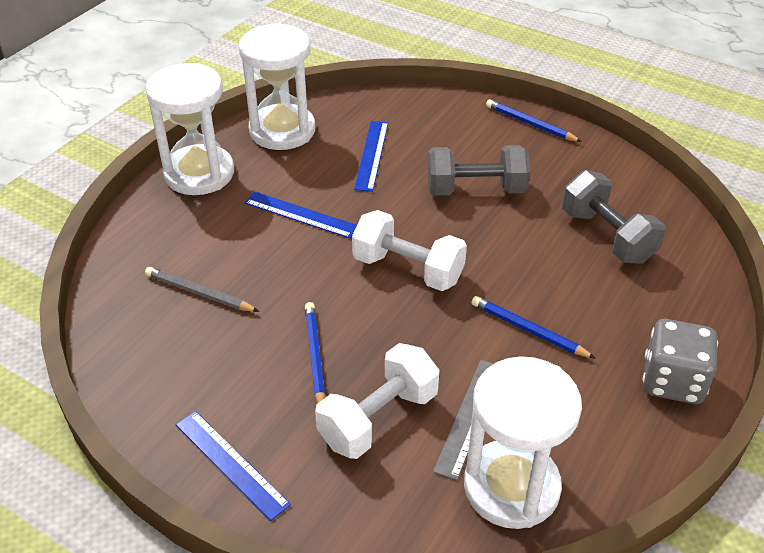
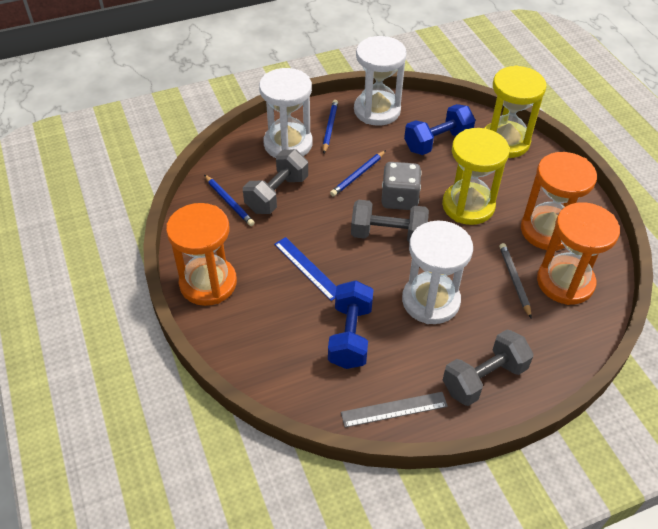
blue dumbbell: none = 0 -> [328,280,373,369] [404,104,475,155] = 2
blue ruler: [176,411,291,521] [244,191,357,238] [354,121,388,192] = 3 -> [274,237,337,301] = 1
grey dumbbell: [427,145,530,196] [562,170,665,264] = 2 -> [243,149,308,214] [351,200,429,242] [443,330,534,406] = 3
orange hourglass: none = 0 -> [166,203,237,306] [521,152,597,251] [537,202,620,305] = 3
white dumbbell: [315,343,440,459] [352,210,467,291] = 2 -> none = 0
yellow hourglass: none = 0 -> [442,128,510,225] [485,65,546,158] = 2

